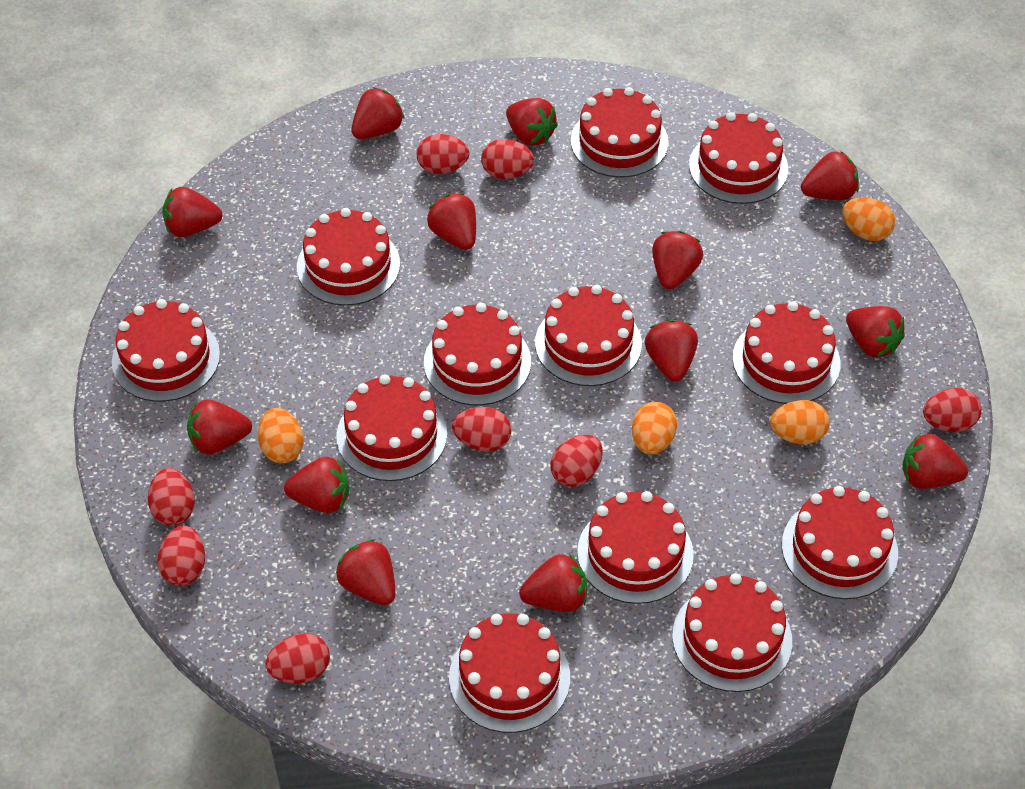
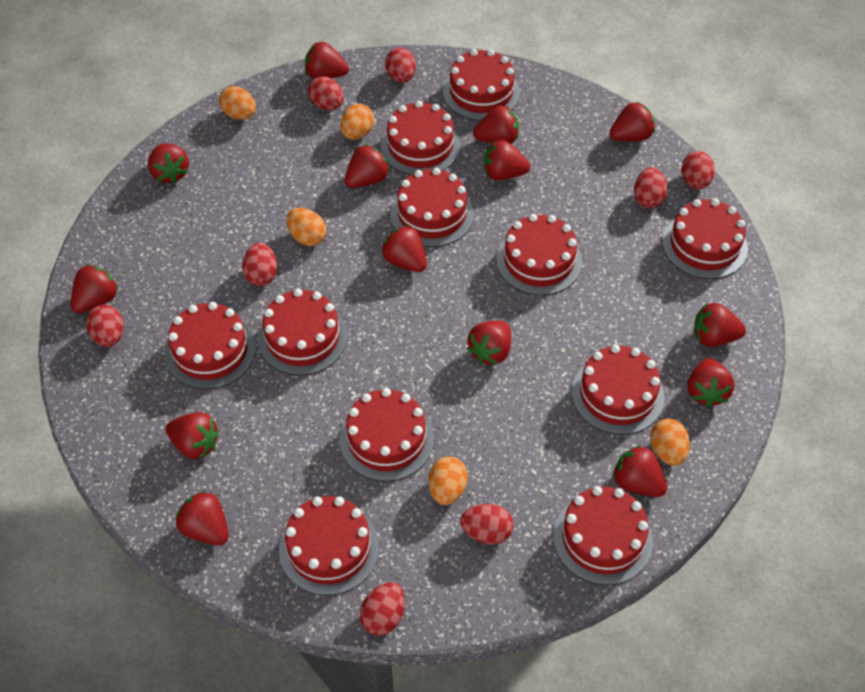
orange egg: [258,408,303,463] [632,402,677,455] [770,400,830,444] [842,197,895,241] = 4 -> [219,86,256,120] [286,208,326,246] [340,104,374,140] [428,456,468,505] [650,418,690,466] = 5
red cake: [112,299,220,402] [297,208,400,306] [336,374,447,481] [424,303,531,405] [449,613,570,733] [535,285,642,386] [571,87,669,177] [577,491,694,604] [672,573,792,692] [689,112,788,204] [732,301,840,404] [782,486,898,599] = 12 -> [165,302,256,389] [258,289,347,375] [279,496,379,595] [339,388,434,481] [381,101,460,175] [391,168,474,247] [443,49,520,121] [496,214,582,295] [553,486,653,585] [572,344,664,435] [662,199,748,279] = 11
red strawberry: [162,187,223,237] [187,399,252,455] [284,456,349,513] [336,539,395,605] [351,87,404,139] [427,193,476,250] [506,98,558,146] [519,554,587,612] [645,320,698,382] [652,231,703,289] [801,151,859,200] [846,306,905,358] [902,433,968,489] = 13 -> [71,264,119,314] [148,143,189,184] [166,412,219,459] [176,491,229,545] [305,42,349,79] [345,144,389,188] [381,225,427,272] [467,321,511,365] [473,106,519,144] [484,140,530,180] [609,102,655,142] [612,445,667,497] [688,358,734,408] [694,303,746,347] = 14

